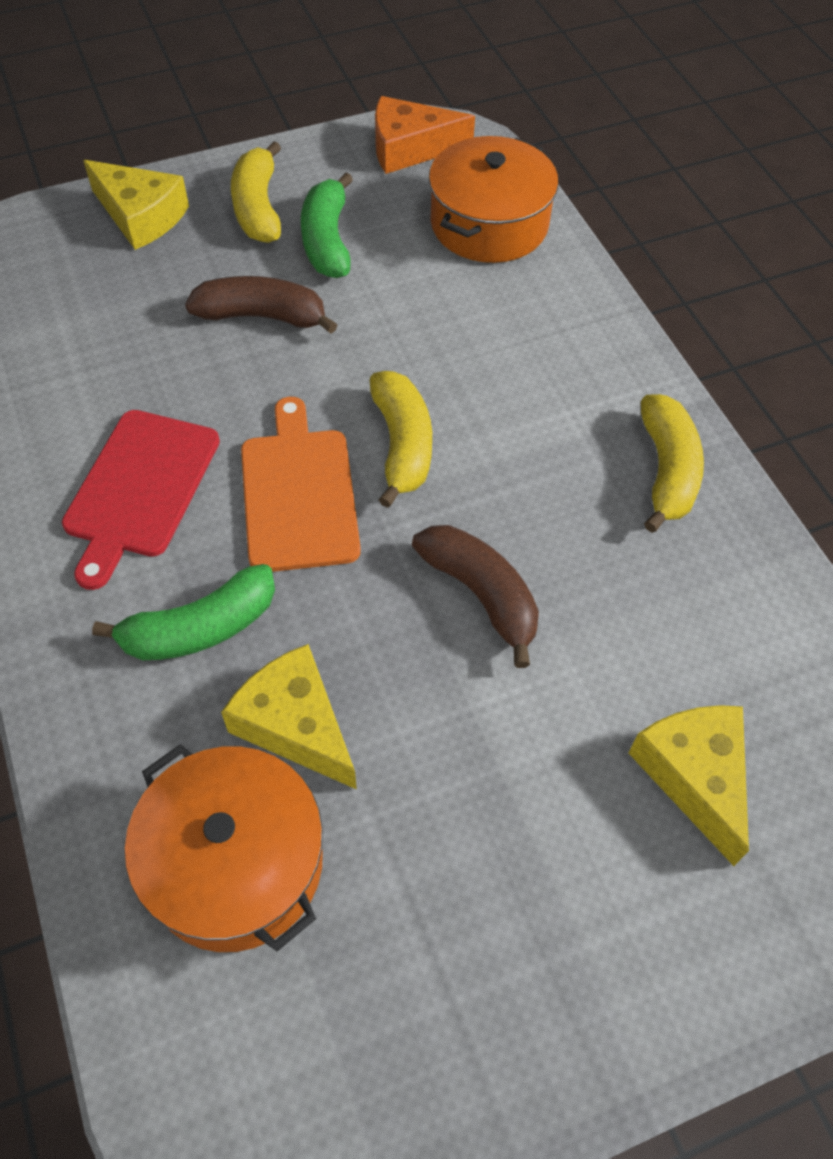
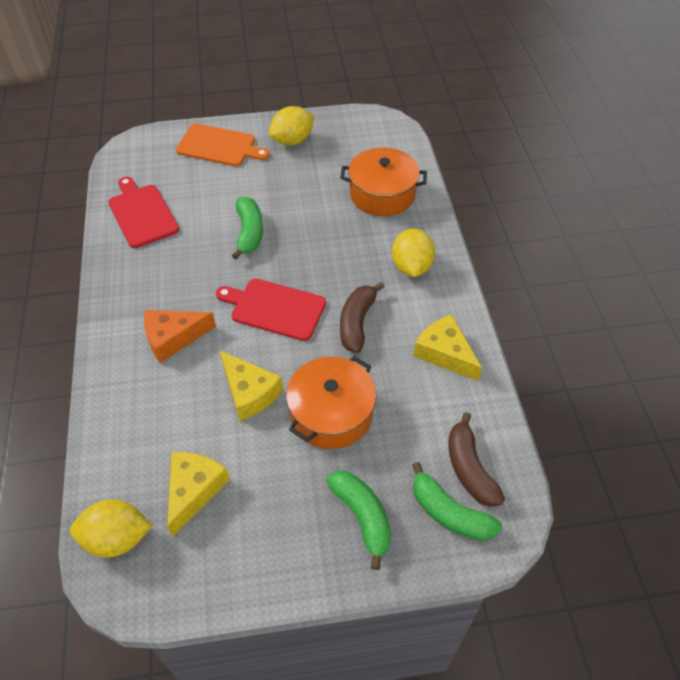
green banana: [92,564,275,660] [301,173,353,278] = 2 -> [232,197,263,260] [326,470,391,570] [412,462,502,541] = 3
red cutting board: [62,410,220,590] = 1 -> [108,177,179,248] [216,279,326,341] = 2
yellow banana: [231,141,281,243] [370,371,432,508] [641,394,704,533] = 3 -> none = 0
yellow lemon: none = 0 -> [70,499,152,557] [269,106,314,146] [392,228,435,277] = 3

